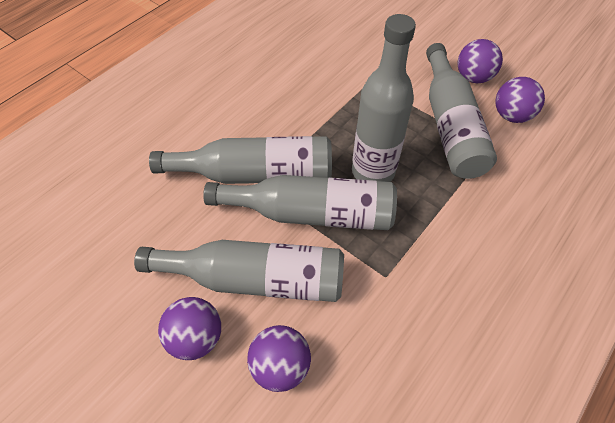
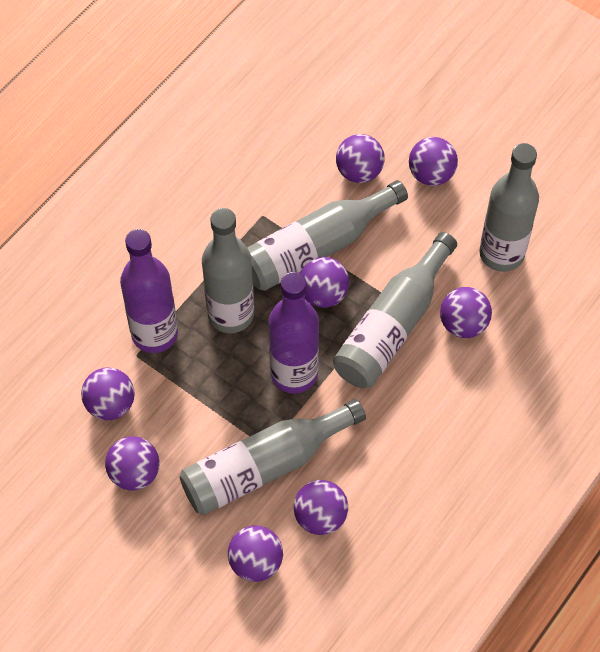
purple ball: [158,297,221,360] [247,325,311,392] [458,39,503,83] [495,77,545,123] = 4 -> [81,368,135,420] [105,436,160,490] [228,525,283,582] [294,480,348,535] [300,257,349,308] [336,134,385,183] [409,137,458,186] [440,287,492,338] = 8
purple bottle: none = 0 -> [120,229,178,353] [268,272,319,394] = 2

